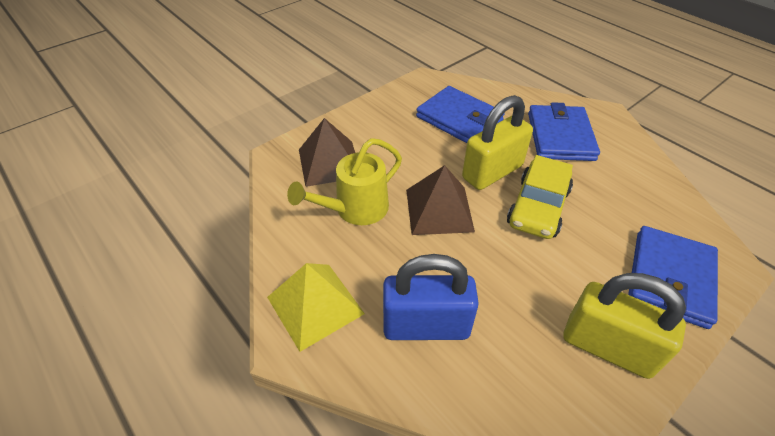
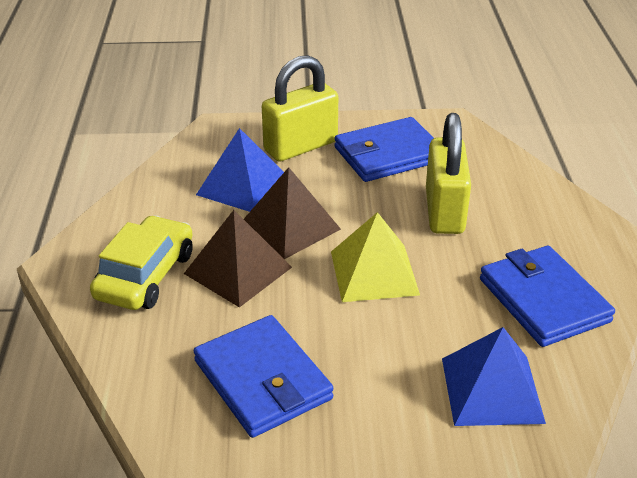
blue padlock: [383,254,479,340] = 1 -> none = 0
blue pyramid: none = 0 -> [196,128,284,212] [442,327,546,426] = 2
yellow watering can: [287,138,402,225] = 1 -> none = 0

